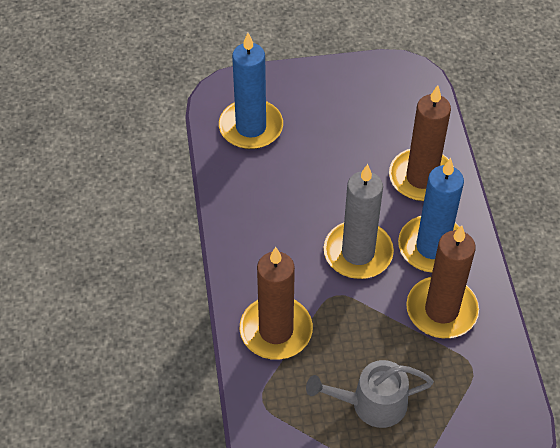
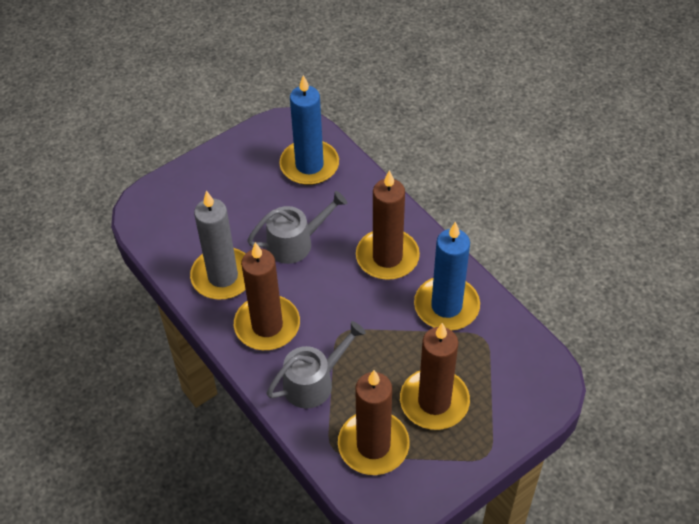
brown candle: [240,247,313,360] [389,85,454,201] [406,225,479,338] = 3 -> [234,242,300,350] [338,370,410,475] [356,170,420,280] [400,323,470,430] = 4
grey watering can: [306,360,434,428] = 1 -> [247,191,347,264] [267,321,366,409] = 2

